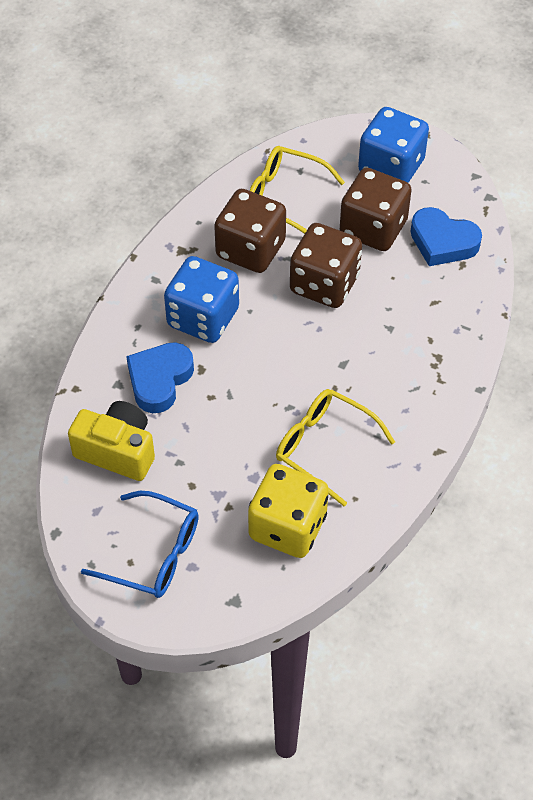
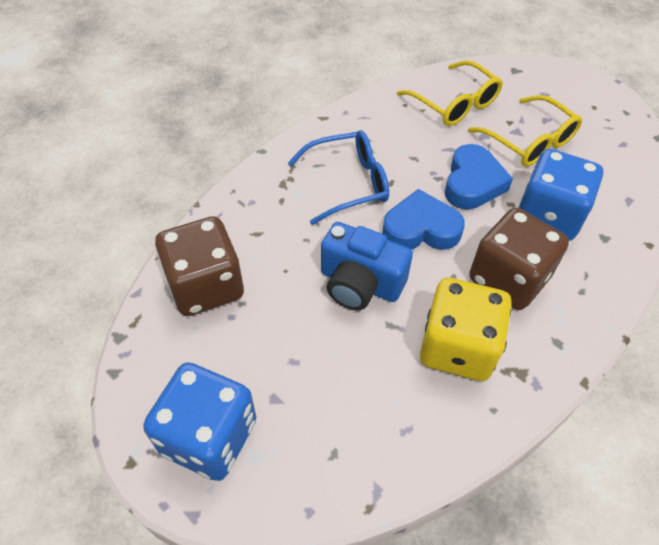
blue camera: none = 0 -> [321,222,413,310] = 1
brown dice: [214,189,286,273] [290,223,362,308] [340,168,412,251] = 3 -> [155,216,244,316] [469,208,569,310] = 2
yellow camera: [68,401,155,481] = 1 -> none = 0

